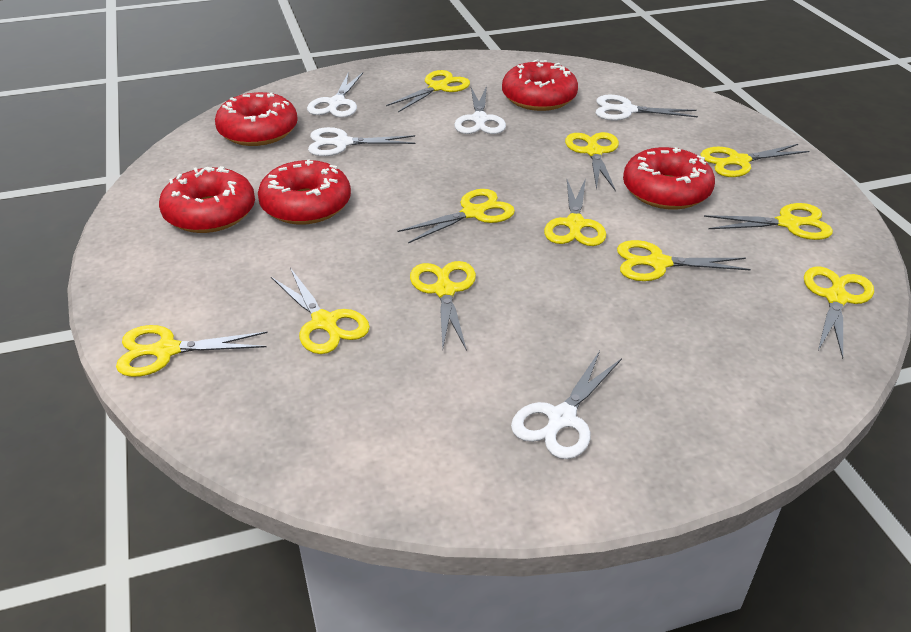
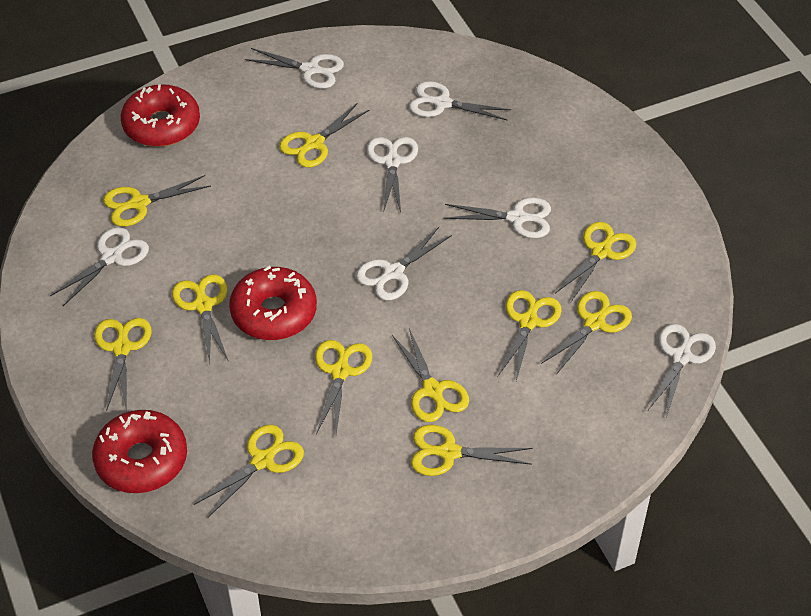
red donut: [159,166,255,233] [215,92,298,146] [258,160,351,225] [502,59,578,111] [623,147,715,210] = 5 -> [92,410,187,493] [121,84,200,147] [229,266,317,340] = 3
white scissors: [307,72,363,118] [308,127,415,156] [454,86,506,134] [511,351,622,459] [596,95,698,121] = 5 -> [50,227,149,306] [245,48,344,89] [356,227,452,301] [367,137,418,213] [409,81,511,121] [444,197,551,238] [648,324,716,418] = 7

